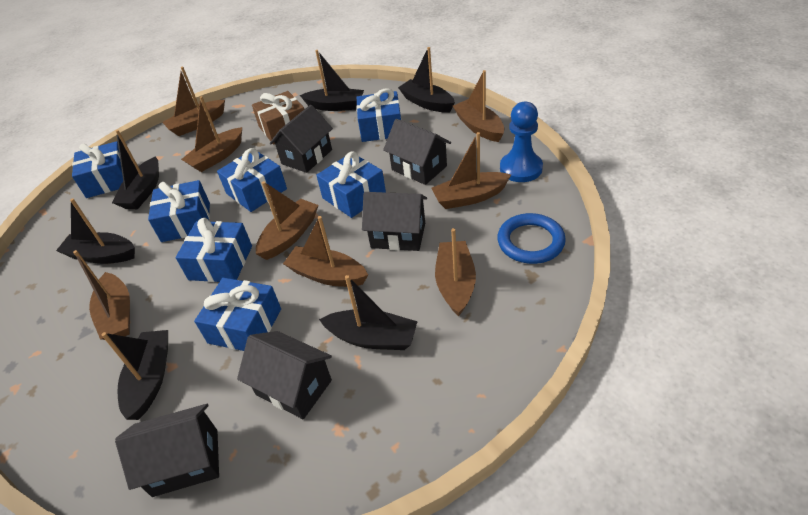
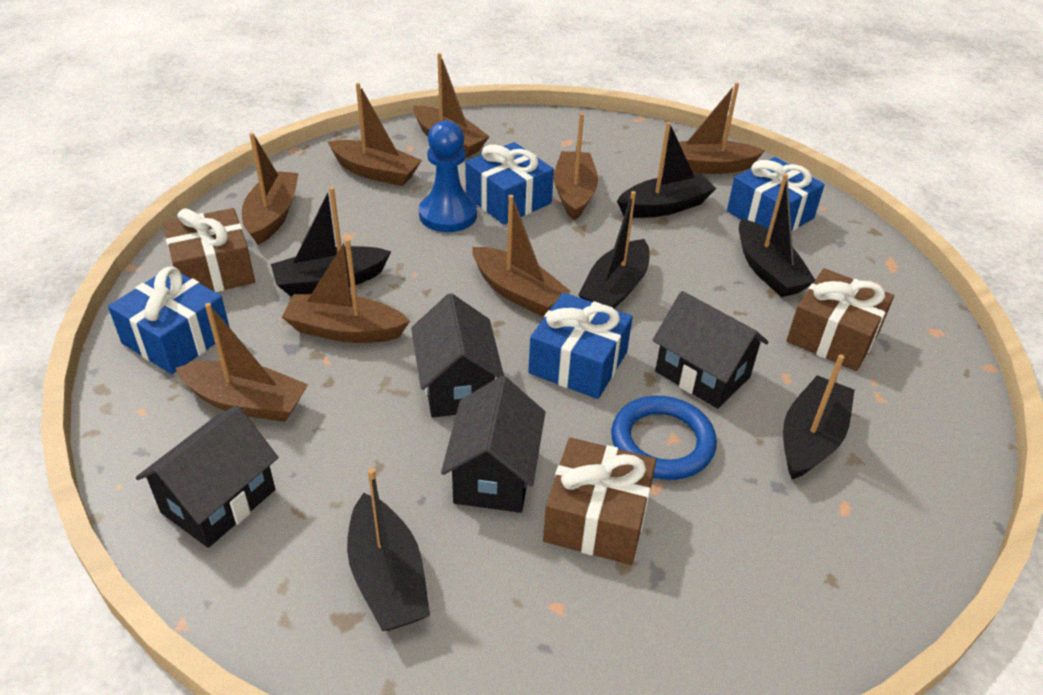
black house: [115,404,219,497] [237,331,332,419] [270,105,333,173] [362,192,427,251] [383,119,451,185] = 5 -> [136,405,278,548] [411,293,504,418] [441,376,545,513] [652,291,769,409] = 4
blue gift: [72,141,123,198] [148,180,210,242] [175,218,252,282] [194,278,281,351] [217,148,287,212] [316,152,386,218] [356,88,401,142] = 7 -> [108,267,230,374] [465,142,554,225] [528,292,633,399] [727,157,825,231] = 4
brown gift: [252,91,304,145] = 1 -> [163,208,255,292] [543,438,656,565] [786,268,894,371] = 3

